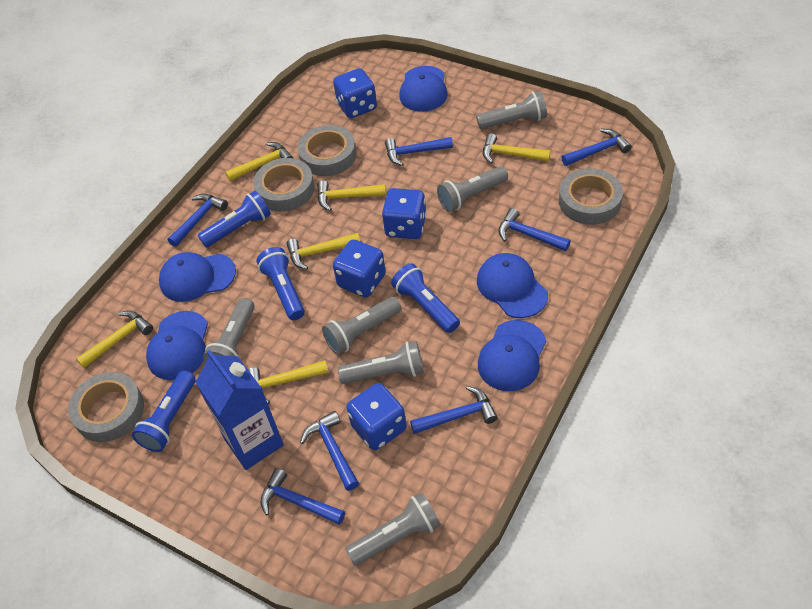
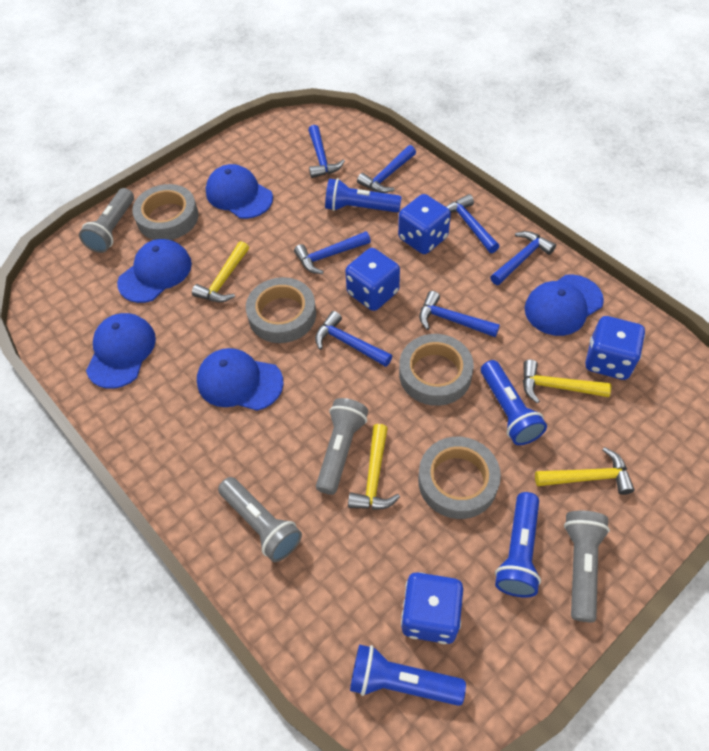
blue carton: [195,350,284,470] = 1 -> none = 0
grey flashlight: [203,298,255,363] [322,297,401,355] [338,341,424,384] [345,493,441,566] [437,166,508,212] [476,91,547,129] = 6 -> [79,188,134,253] [218,477,302,562] [316,398,368,495] [564,511,610,622] = 4
yellow hammer: [76,311,153,368] [225,142,293,181] [248,360,329,404] [286,233,360,269] [317,180,386,211] [483,133,551,164] = 6 -> [192,241,249,302] [348,424,400,510] [523,360,611,404] [535,447,635,495] = 4

